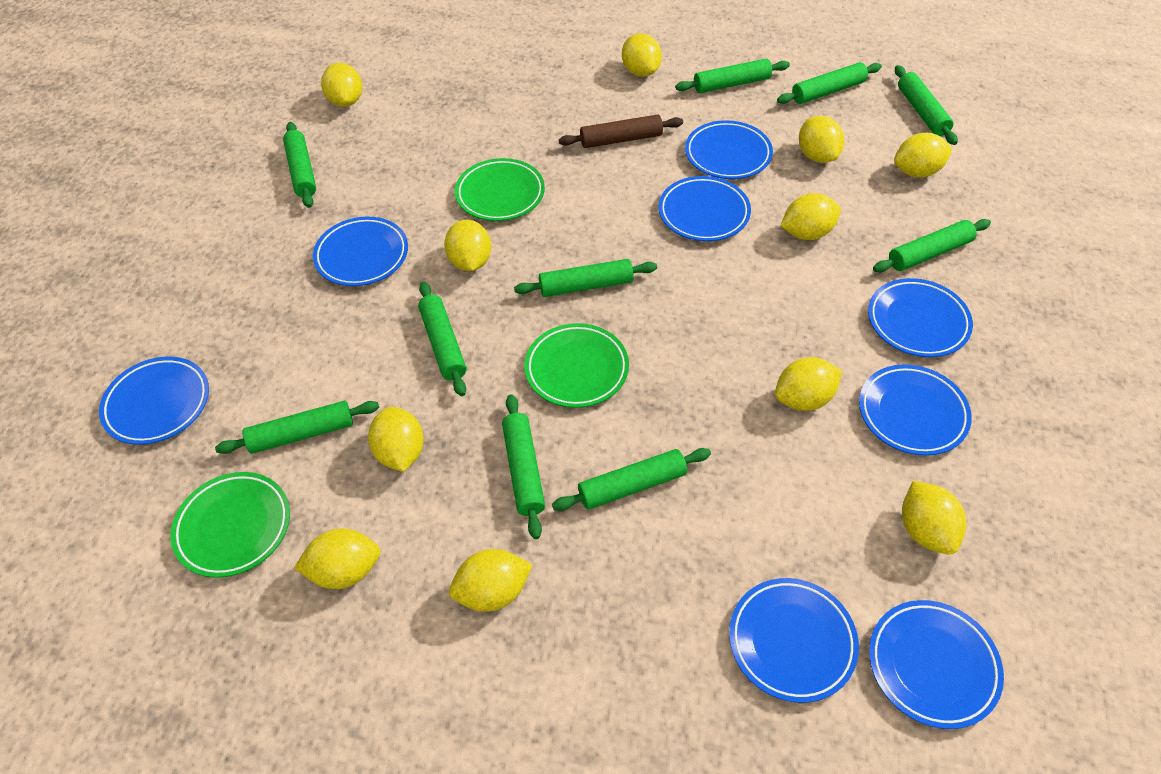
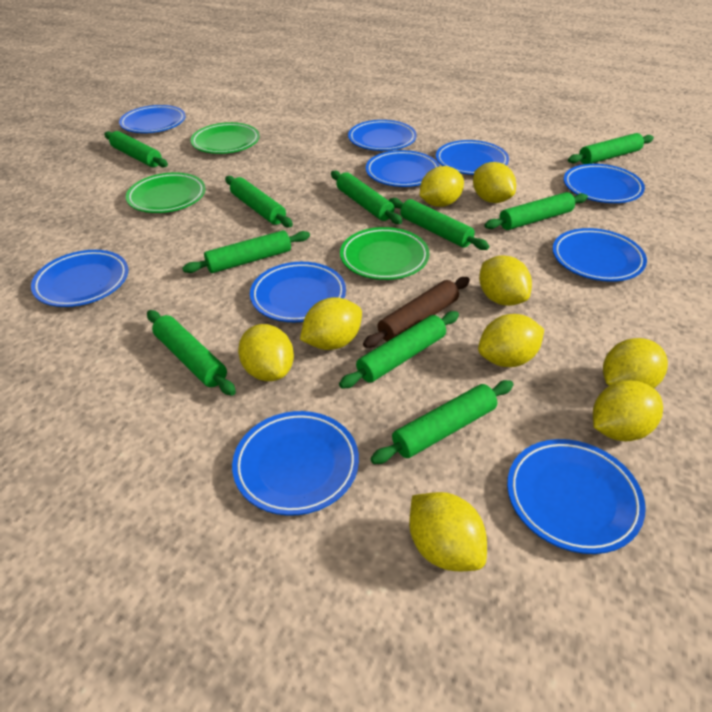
blue plate: [99,357,209,445] [313,217,408,286] [658,176,751,241] [685,120,773,179] [729,578,859,703] [859,364,972,456] [868,278,973,357] [869,600,1004,729] = 8 -> [31,250,128,307] [119,105,186,133] [232,411,359,516] [250,262,346,322] [348,120,417,151] [366,150,440,187] [436,140,509,175] [507,439,646,554] [553,228,647,282] [564,164,645,203] = 10
yellow lemon: [294,529,380,589] [321,63,362,107] [368,407,424,472] [444,220,491,271] [449,549,532,612] [622,33,662,77] [775,357,842,411] [781,193,841,240] [799,116,844,163] [894,133,952,177] [902,481,966,555] = 11 -> [238,324,294,381] [300,297,362,350] [409,492,487,571] [420,166,464,207] [473,162,516,203] [478,314,544,367] [479,255,532,306] [593,381,663,441] [603,338,668,388] = 9

